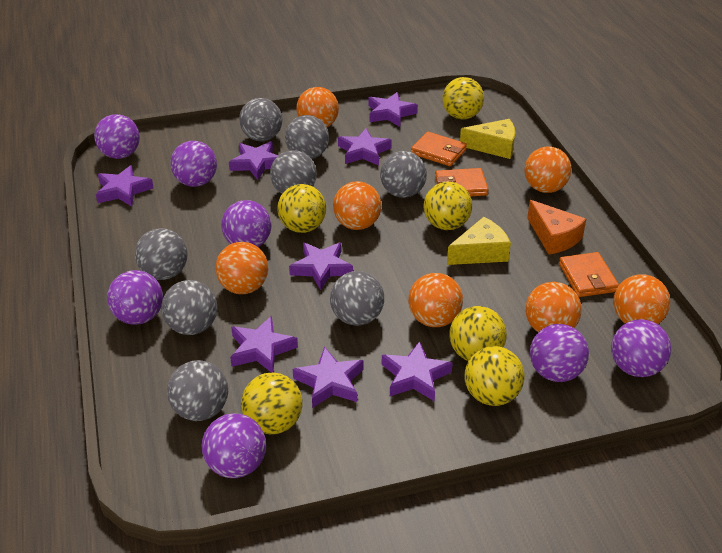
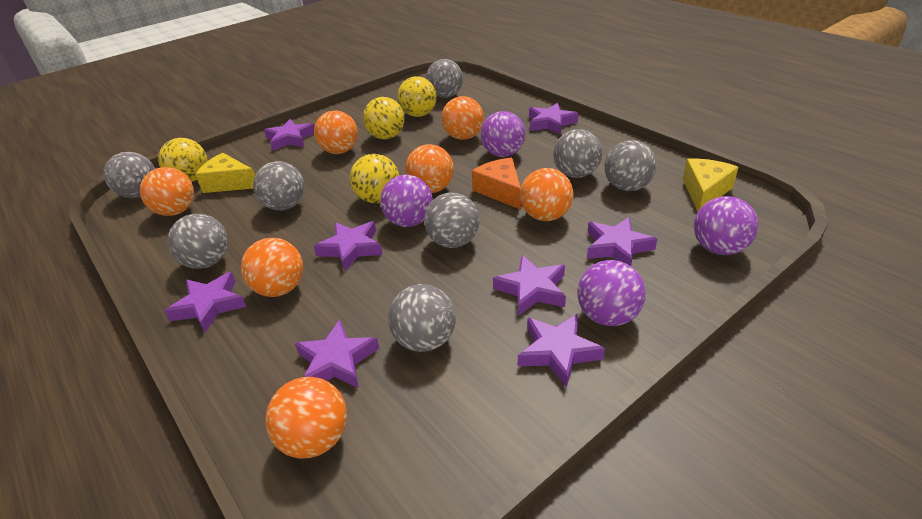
orange wallet: [411,132,467,166] [435,168,489,196] [559,252,619,297] = 3 -> none = 0
purple ball: [94,114,140,159] [107,270,163,325] [171,141,217,187] [202,413,266,478] [221,200,271,247] [530,324,589,382] [611,319,671,377] = 7 -> [380,175,433,227] [480,111,525,157] [577,260,646,326] [694,196,758,255] = 4
yellow ball: [241,373,303,434] [277,184,326,233] [424,182,472,230] [442,77,484,119] [449,306,507,361] [464,346,525,406] = 6 -> [158,138,208,182] [350,154,399,203] [363,97,405,139] [398,76,437,117] = 4

